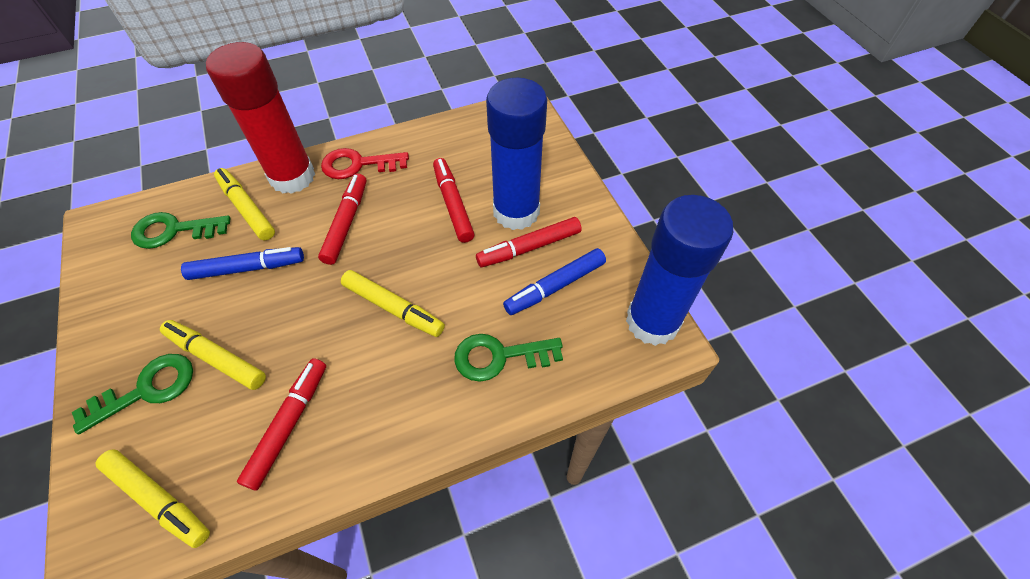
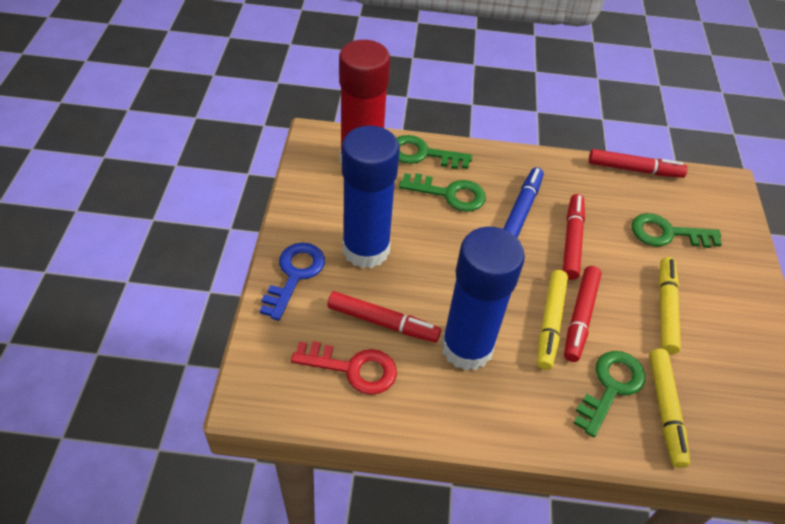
blue key: none = 0 -> [260,243,325,321] = 1
blue marker: [181,247,304,280] [503,248,606,315] = 2 -> [503,167,544,238] = 1
green key: [72,354,193,434] [131,212,231,249] [454,334,563,382] = 3 -> [396,135,472,169] [399,173,486,212] [574,351,645,437] [632,213,722,248] = 4
yellow marker: [96,449,210,548] [160,320,266,390] [214,168,275,240] [341,270,445,337] = 4 -> [537,270,568,370] [649,349,690,468] [658,257,681,354] = 3

